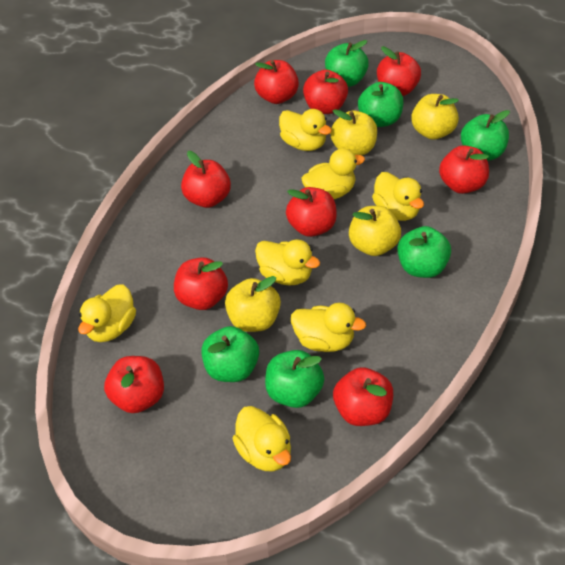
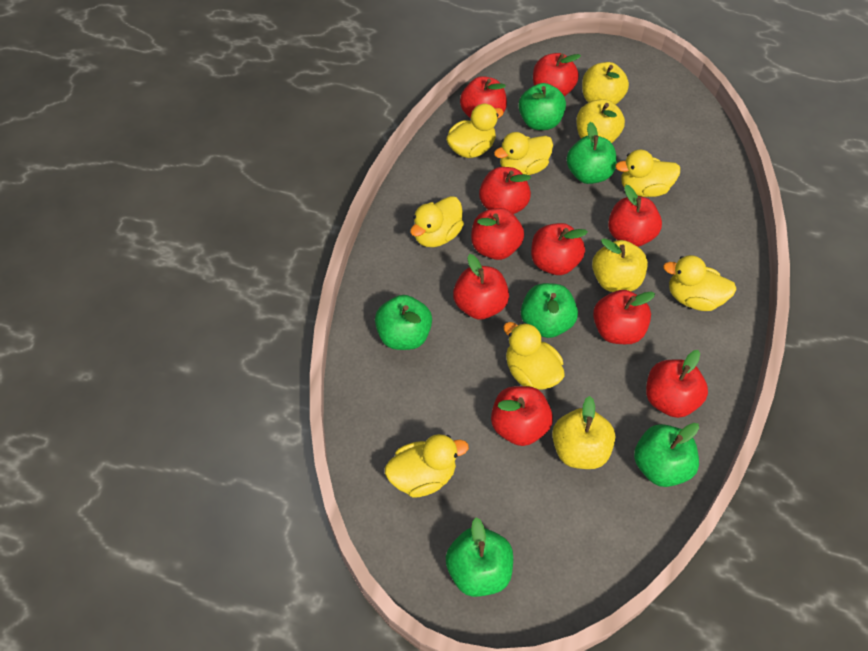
red apple: [104,356,164,413] [174,257,228,310] [181,151,231,208] [254,60,299,104] [286,187,337,237] [303,70,348,114] [333,367,393,426] [377,46,421,96] [439,145,489,194] = 9 -> [453,254,509,320] [460,76,507,118] [471,208,524,260] [479,167,531,214] [491,386,553,446] [531,223,588,275] [533,53,581,96] [593,290,655,344] [608,185,662,247] [646,350,708,418] = 10

